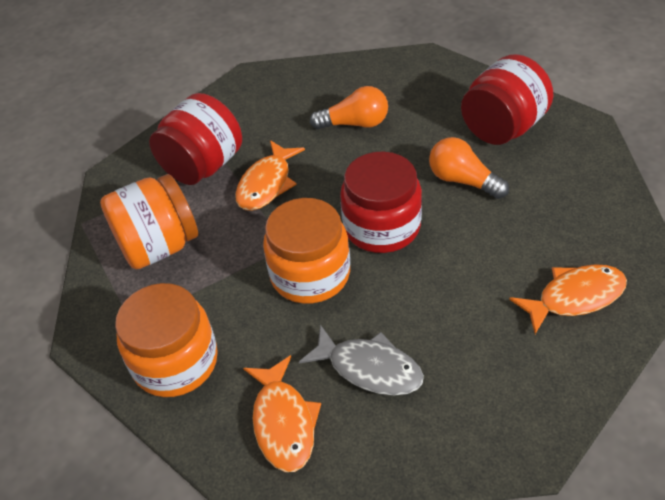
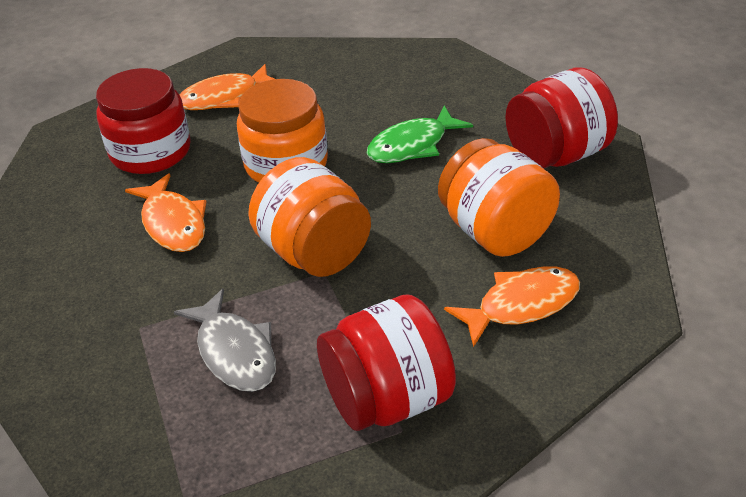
green fish: none = 0 -> [367,106,473,163] = 1
orange light bulb: [310,86,388,129] [429,137,509,199] = 2 -> none = 0

